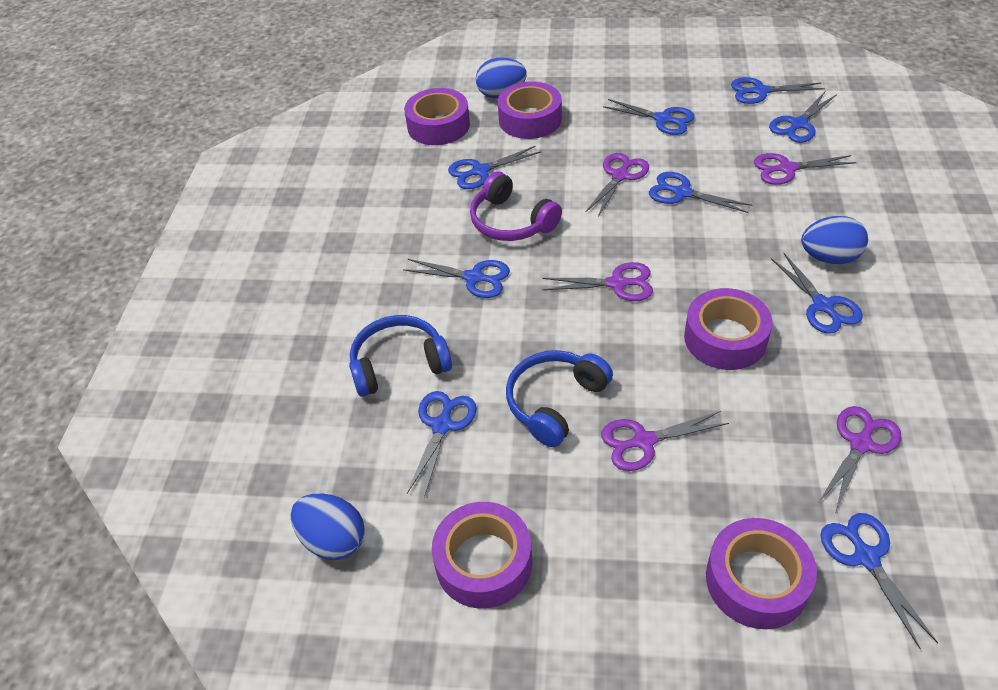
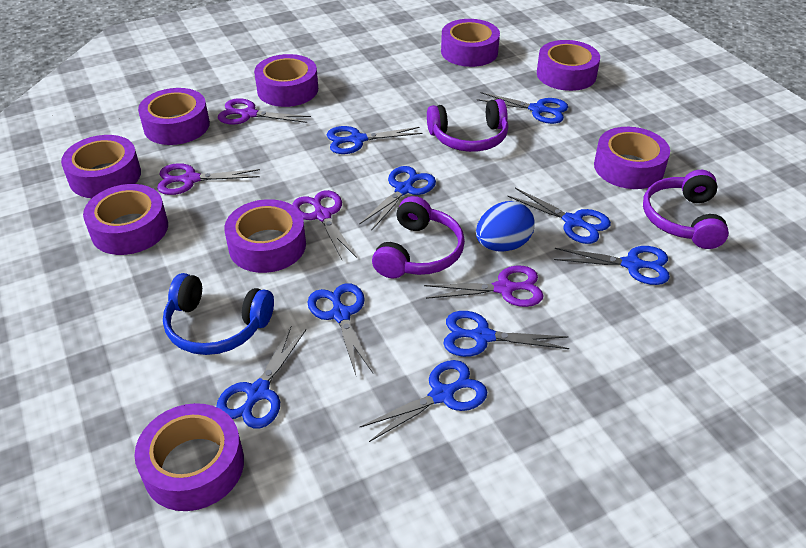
blue egg: [290,494,365,560] [476,58,527,98] [801,216,868,264] = 3 -> [476,201,535,252] = 1
blue headphones: [349,315,452,397] [506,350,613,447] = 2 -> [163,273,274,355] = 1
purple headphones: [470,171,562,241] = 1 -> [372,196,465,279] [427,99,508,152] [643,170,729,249] = 3
purple scissors: [542,262,653,301] [585,153,649,217] [601,411,729,471] [754,153,857,185] [818,406,901,511] = 5 -> [157,163,260,195] [218,98,311,124] [292,190,357,261] [424,266,544,307] = 4
purple tape: [404,88,470,145] [432,502,532,608] [498,82,562,139] [684,288,773,370] [706,518,817,629] = 5 -> [61,135,141,198] [83,184,168,255] [134,403,244,511] [138,88,210,145] [224,199,306,273] [254,54,318,107] [441,19,500,67] [537,40,600,91] [594,127,670,189] = 9

